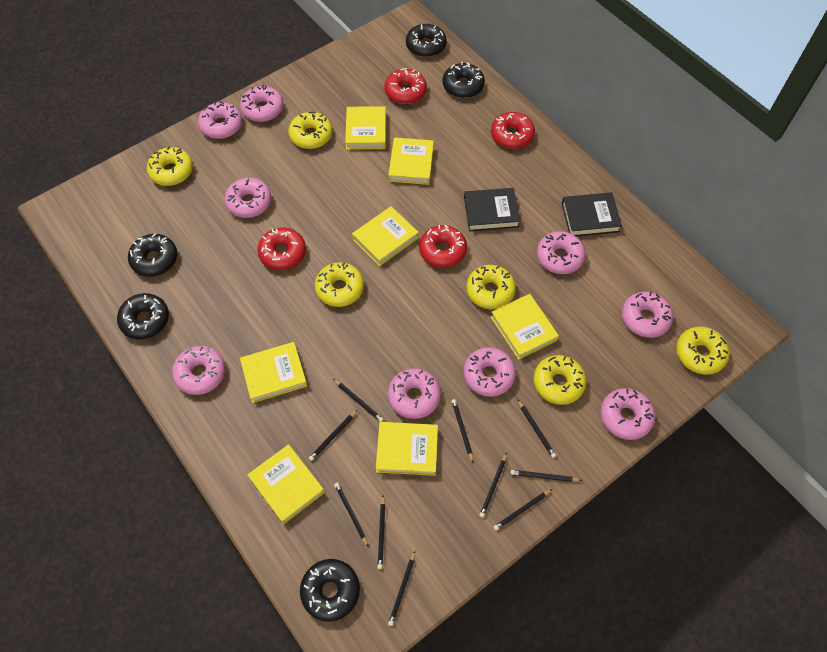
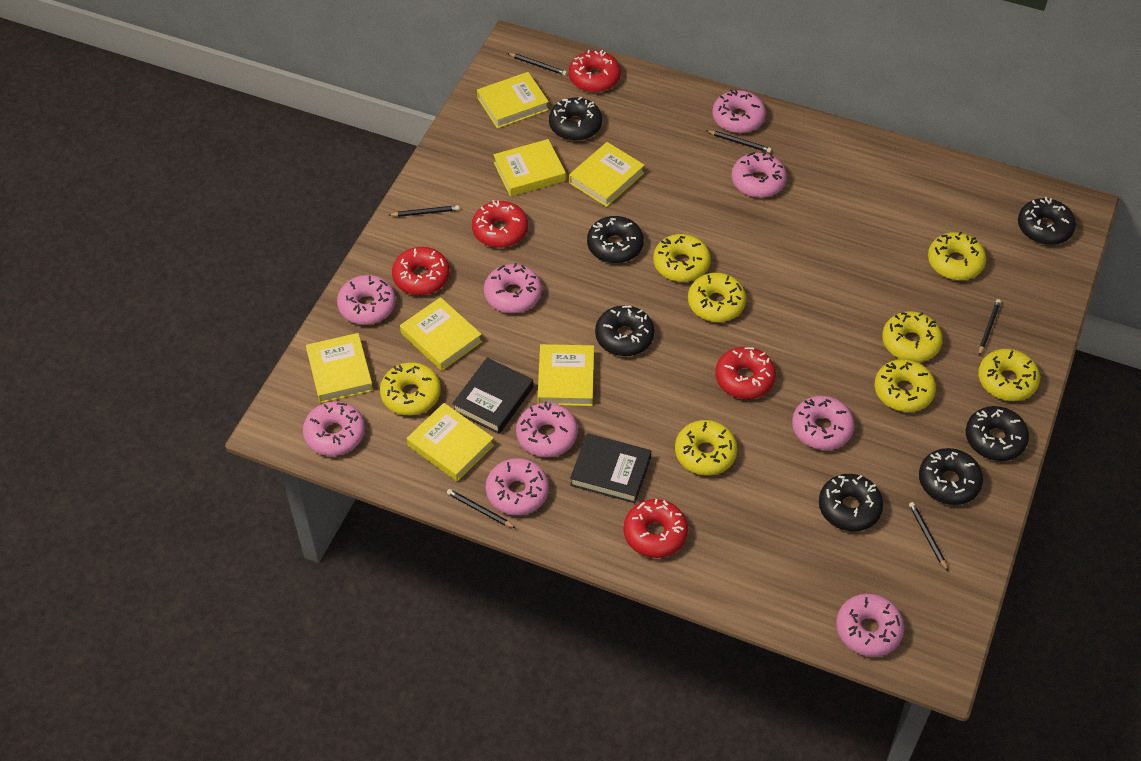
black donut: [117,293,169,340] [128,233,177,277] [300,559,360,622] [406,24,446,57] [443,62,485,98] = 5 -> [549,97,602,141] [587,216,644,263] [595,305,654,356] [819,474,883,531] [919,448,983,505] [966,406,1029,461] [1018,197,1076,245] = 7
black pencil: [309,410,358,461] [333,379,384,422] [334,482,368,547] [377,495,385,569] [388,551,415,626] [451,399,473,463] [479,453,507,518] [493,489,552,531] [510,470,582,482] [518,400,556,458] = 10 -> [389,205,460,217] [447,489,515,528] [507,53,567,76] [706,130,772,153] [909,502,948,571] [979,299,1001,355] = 6
red donut: [257,227,306,270] [384,68,427,104] [419,225,467,268] [491,112,535,149] = 4 -> [392,247,450,295] [472,200,528,248] [569,50,621,92] [624,499,688,558] [715,347,776,399] = 5
yellow donut: [147,146,193,186] [288,112,333,149] [315,262,364,307] [466,265,516,309] [533,355,586,405] [676,327,729,375] = 6 -> [380,362,441,415] [653,234,711,282] [675,420,737,475] [688,273,746,322] [874,359,936,412] [882,311,943,362] [928,232,986,280] [978,349,1040,401] = 8

